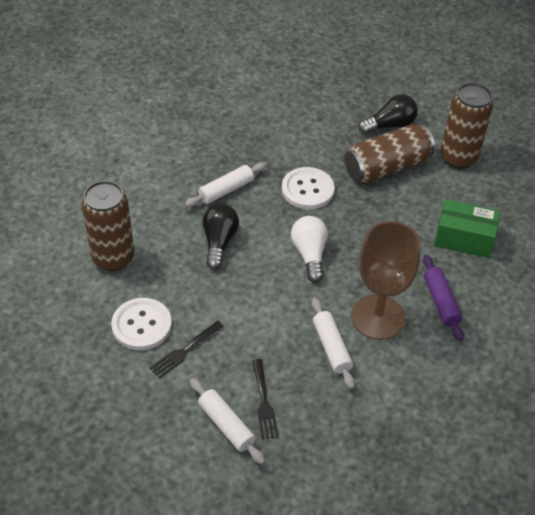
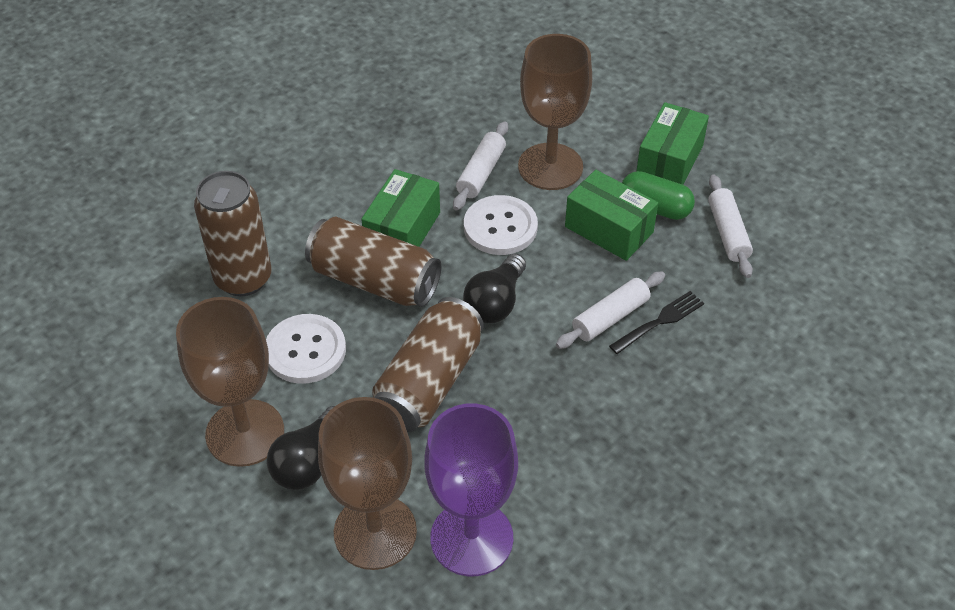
black fork: [149,321,224,378] [252,359,279,439] = 2 -> [609,291,704,354] = 1
brown goblet: [351,221,421,340] = 1 -> [176,297,284,467] [318,397,417,570] [518,34,592,190] = 3
green box: [434,199,500,258] = 1 -> [361,169,440,247] [565,170,658,261] [637,102,709,185] = 3
green capsule: none = 0 -> [622,171,695,220] = 1
purple goblet: none = 0 -> [424,403,518,576] = 1
purple rolling pin: [423,255,464,341] = 1 -> none = 0
white light bulb: [291,216,328,282] = 1 -> none = 0

